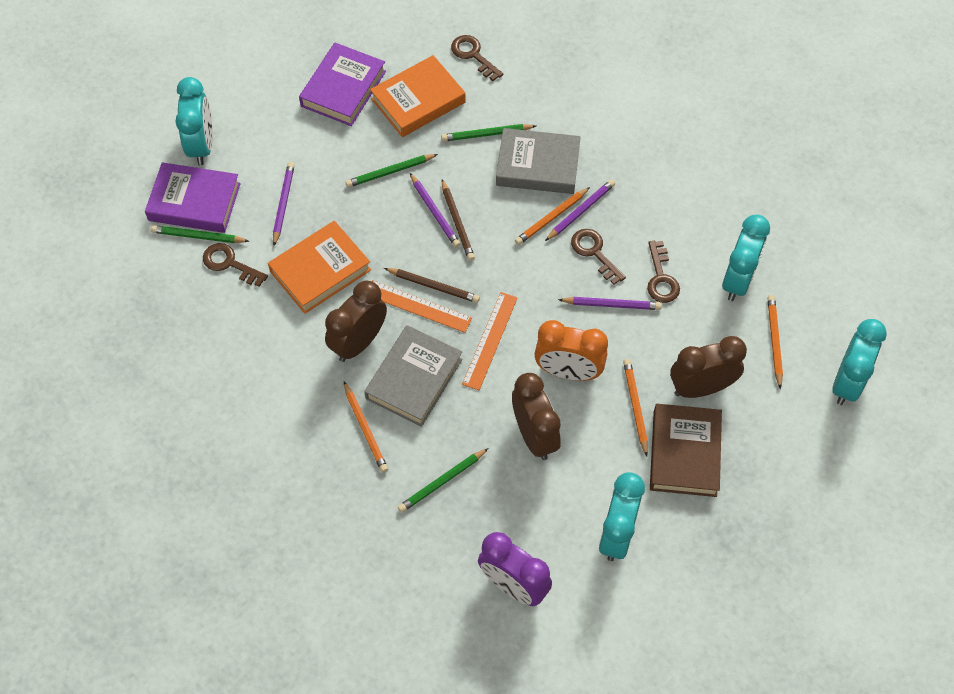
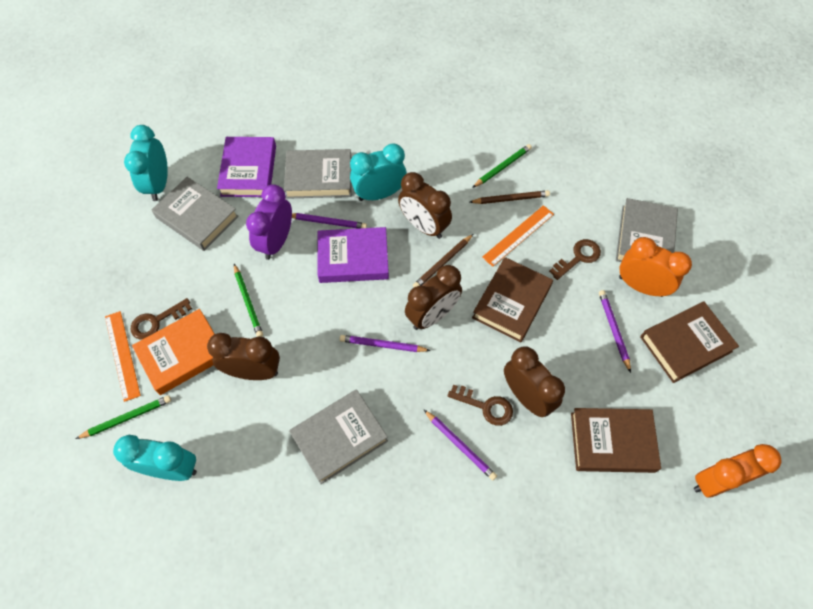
brown book: [650,404,722,497] = 1 -> [472,257,553,342] [571,408,661,473] [640,301,739,383] = 3
brown clock: [325,281,387,362] [512,373,561,460] [670,336,747,398] = 3 -> [207,333,280,380] [398,172,452,239] [405,265,462,330] [504,346,565,417] = 4
brown key: [203,243,268,287] [451,35,503,81] [571,229,626,285] [647,241,680,303] = 4 -> [131,298,192,340] [448,385,513,426] [549,239,601,280] = 3
green pencil: [151,225,249,243] [345,154,438,188] [398,448,488,513] [441,124,536,142] = 4 -> [76,395,171,439] [234,264,263,337] [472,144,532,188] = 3
grey book: [364,325,463,427] [496,128,581,194] = 2 -> [152,177,239,251] [284,149,352,199] [289,389,388,484] [616,198,678,262] = 4
orange book: [268,221,371,314] [370,55,465,137] = 2 -> [132,309,215,395] = 1
orange clock: [535,320,608,381] = 1 -> [619,237,692,297] [694,444,782,498] = 2
orange pencil: [344,382,388,473] [515,187,590,245] [623,359,648,457] [767,295,783,389] = 4 -> none = 0
turquoise clock: [176,77,213,165] [599,472,645,561] [722,214,770,301] [832,319,887,405] = 4 -> [113,435,197,481] [124,125,168,201] [350,143,407,201] = 3

